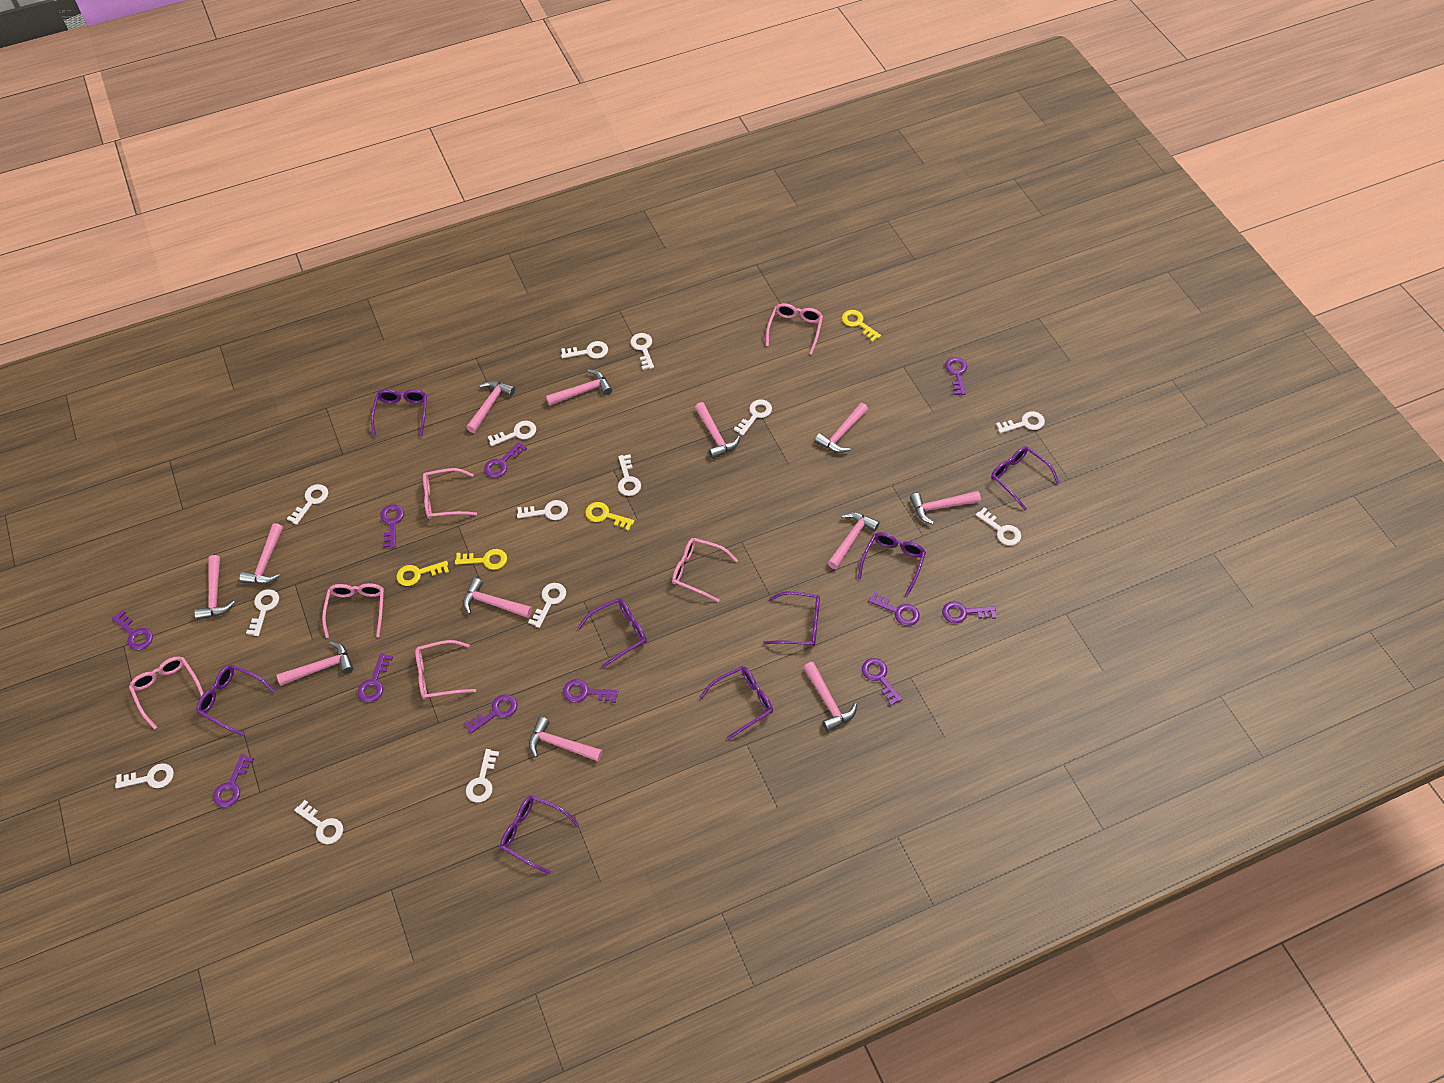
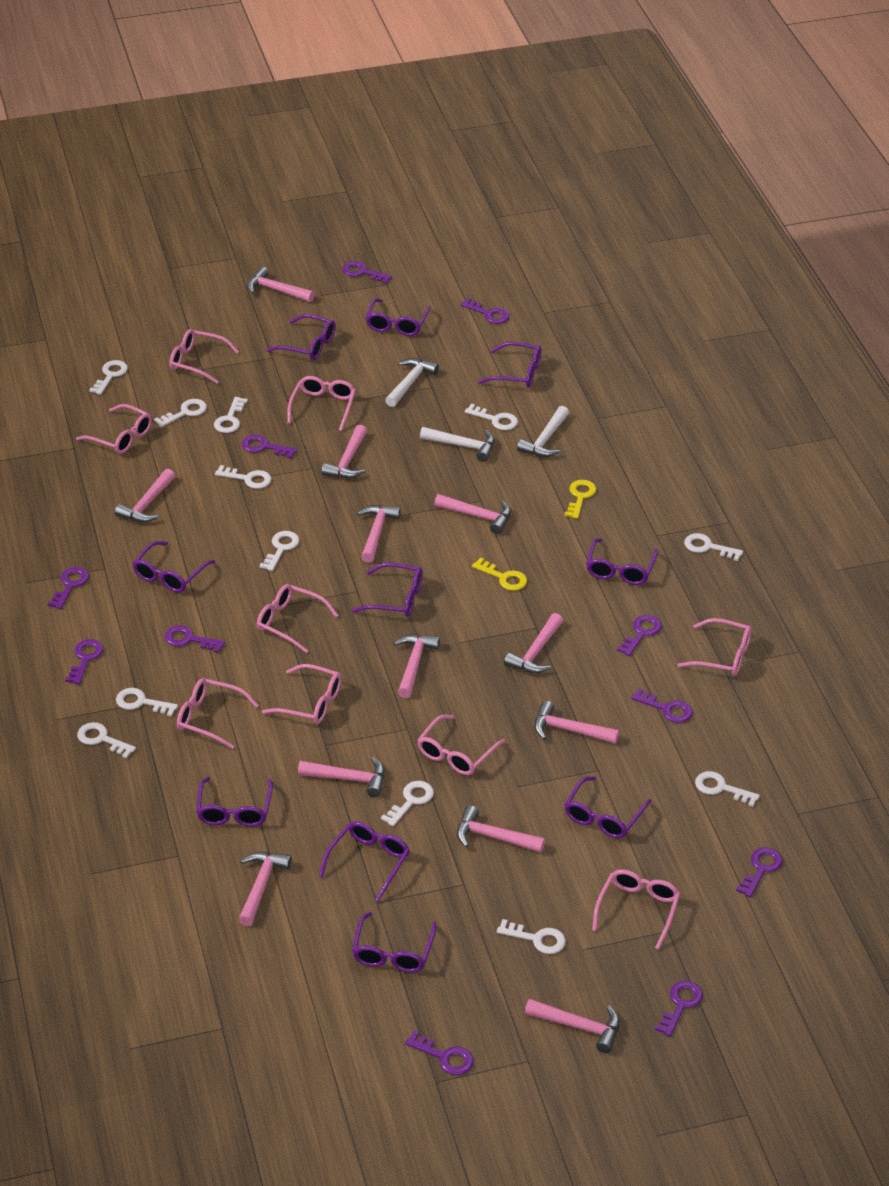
pink glasses: [129,656,204,729] [322,583,384,638] [415,640,476,700] [423,468,477,519] [672,538,738,602] [766,303,823,355] = 6 -> [76,404,152,454] [170,329,239,384] [177,678,259,749] [257,584,339,653] [262,664,341,724] [287,376,356,431] [418,715,505,775] [592,870,680,950] [678,618,752,676] = 9
purple glasses: [197,665,276,736] [371,389,427,437] [500,795,579,874] [577,598,647,668] [700,666,773,740] [763,591,820,647] [858,532,926,596] [991,446,1059,510] = 8 -> [132,541,215,593] [196,777,273,827] [267,314,336,360] [319,821,410,902] [352,563,423,617] [352,912,436,973] [366,299,431,336] [478,342,541,388] [564,776,652,839] [586,538,658,585] = 10
white hammer: none = 0 -> [385,358,439,407] [420,427,495,462] [517,406,569,457] = 3
white key: [115,763,174,789] [246,589,279,636] [287,484,328,525] [294,800,343,844] [466,749,499,803] [488,421,536,446] [517,500,568,520] [528,583,566,628] [561,341,608,359] [618,454,641,496] [630,333,654,370] [734,400,772,435] [976,507,1021,546] [996,411,1045,433] = 14 -> [77,722,136,758] [89,360,128,395] [116,688,178,717] [154,399,207,427] [214,397,248,433] [215,465,272,489] [260,531,299,571] [381,781,434,826] [465,403,518,430] [497,919,566,954] [684,533,743,561] [695,771,760,807] = 12
yellow key: [397,561,449,586] [455,549,507,570] [585,502,635,531] [842,310,881,342] = 4 -> [472,557,527,591] [564,480,597,519] = 2

